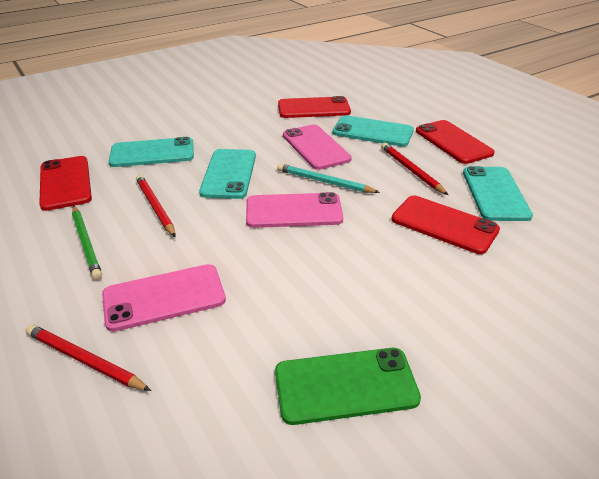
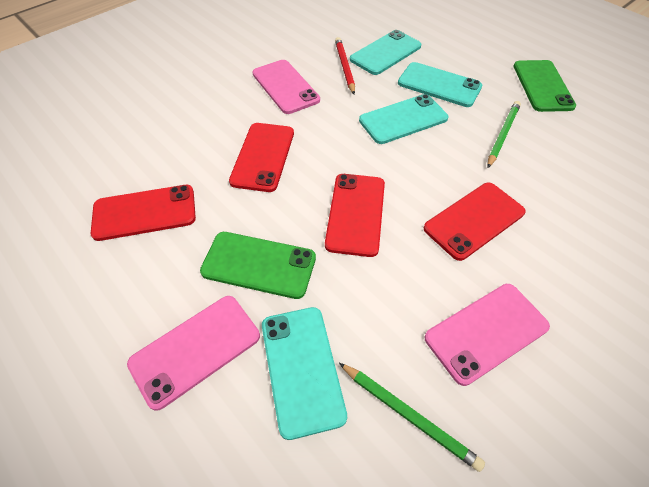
green pencil: [72,206,102,280] = 1 -> [339,363,485,472] [487,101,521,168] = 2
green phone: [275,348,421,425] = 1 -> [200,232,316,299] [514,60,576,112] = 2
red pencil: [26,324,151,391] [136,175,176,237] [381,143,448,195] = 3 -> [335,37,355,94] = 1
turquoise pencil: [277,163,380,193] = 1 -> none = 0

